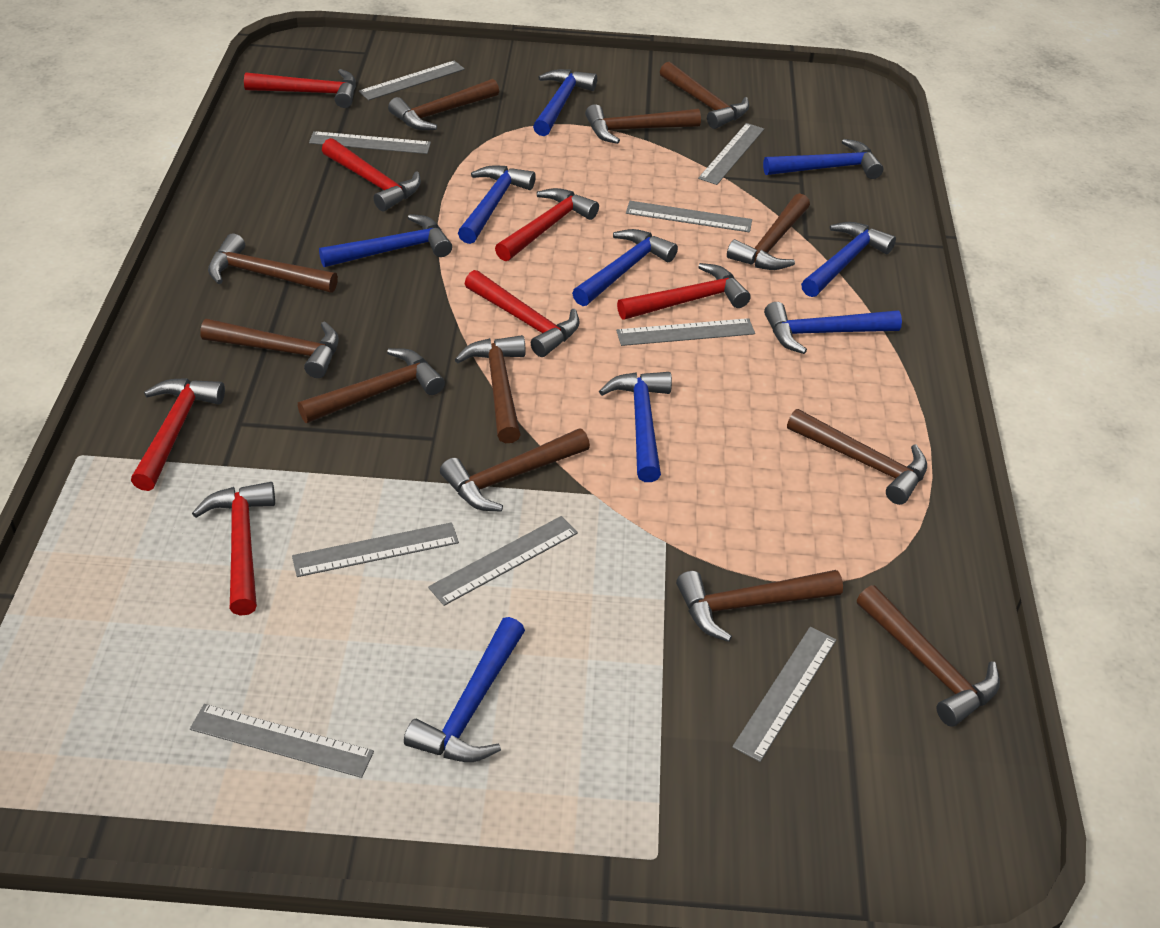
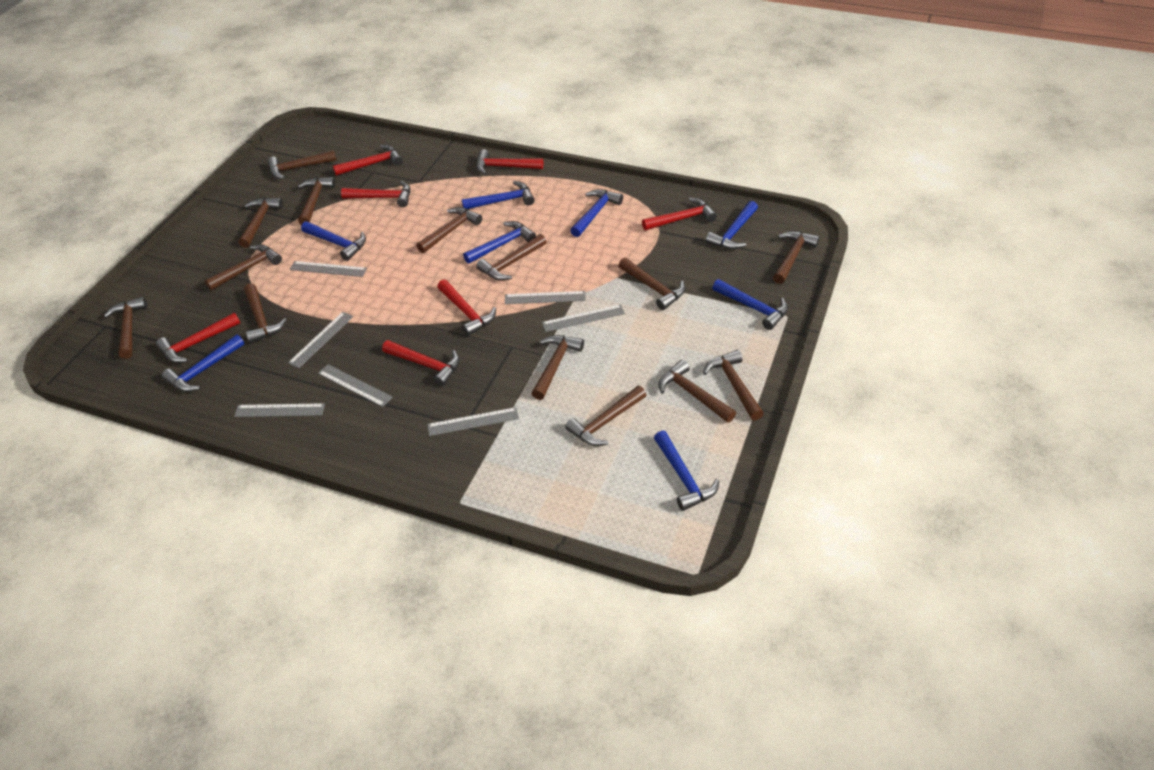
blue hammer: [319,214,452,267] [404,617,525,762] [458,165,536,244] [533,69,597,136] [572,229,678,306] [599,372,672,482] [763,139,883,179] [764,302,902,354] [801,222,896,297] = 9 -> [162,335,245,392] [301,221,366,261] [462,181,535,209] [463,221,536,264] [570,189,623,237] [654,431,719,511] [706,201,758,250] [712,279,788,330] = 8
brown hammer: [200,319,339,378] [208,233,338,293] [298,348,445,423] [388,79,499,130] [440,428,590,512] [455,335,526,443] [585,104,701,144] [660,62,749,129] [676,570,843,642] [727,193,810,270] [787,409,927,505] [857,585,1000,727] = 12 -> [104,297,147,359] [205,244,282,290] [238,198,283,248] [244,284,287,343] [267,150,337,179] [298,177,335,225] [417,207,482,253] [476,234,547,281] [531,335,584,400] [565,386,646,446] [618,258,685,310] [659,360,736,423] [703,350,764,421] [773,231,820,284] = 14
grey ruler: [190,704,374,778] [292,522,459,577] [309,131,431,154] [359,61,465,100] [428,516,578,606] [616,318,755,346] [626,201,752,232] [698,123,764,185] [732,627,837,762] = 9 -> [234,403,325,417] [288,312,353,368] [290,261,367,277] [318,364,393,407] [427,407,519,436] [505,291,586,304] [542,304,625,332] = 7

